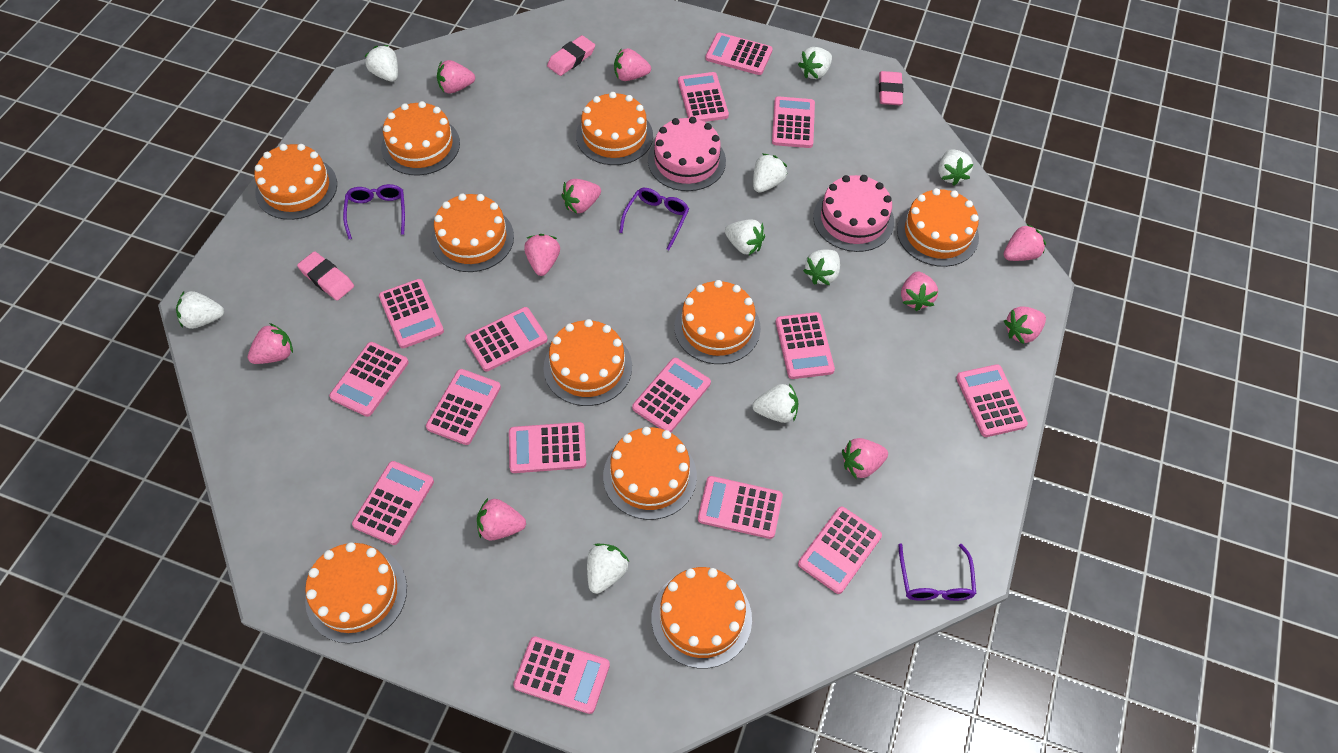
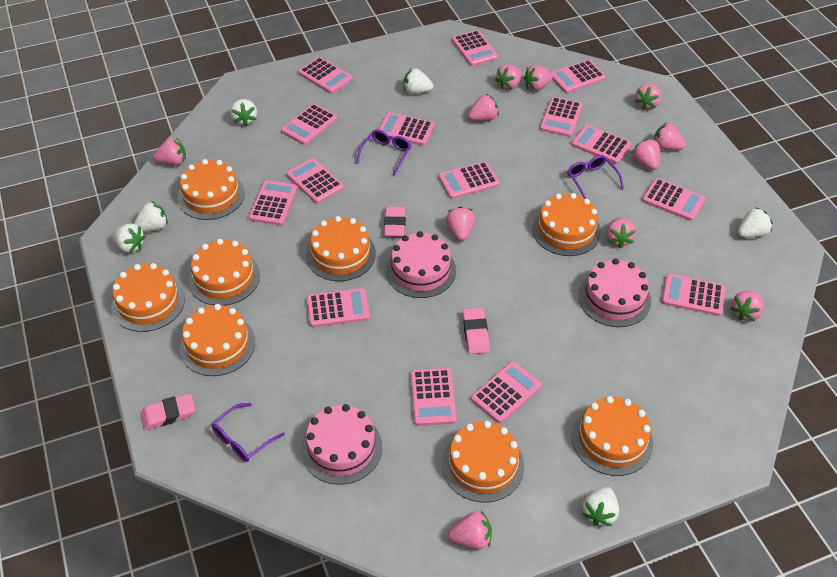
orange cake: [254,144,337,220] [305,542,407,644] [381,101,460,176] [431,193,514,272] [543,319,632,406] [576,92,653,165] [603,427,697,520] [652,567,752,669] [674,280,761,364] [897,188,979,267] = 10 -> [111,263,185,332] [178,159,245,220] [180,304,255,376] [188,239,260,306] [306,216,376,281] [442,421,524,503] [532,193,601,256] [572,396,653,476] = 8
pink cake: [648,117,726,191] [813,175,894,252] = 2 -> [301,404,382,485] [386,231,456,298] [578,258,651,327] = 3
pink strawberry: [248,323,293,364] [437,60,475,93] [477,498,526,540] [524,234,560,276] [561,179,601,214] [614,48,651,81] [842,438,888,478] [901,271,938,311] [1004,224,1046,261] [1004,306,1046,344] = 10 -> [153,138,186,165] [446,206,475,241] [448,511,492,549] [468,94,499,121] [495,64,522,90] [524,65,553,91] [606,217,636,248] [631,139,660,170] [635,83,662,110] [654,123,686,150] [730,291,764,321] = 11
white strawberry: [176,291,224,329] [364,45,398,82] [587,544,629,594] [725,219,765,255] [752,383,798,423] [753,154,787,193] [798,47,832,79] [803,249,840,285] [938,149,973,185] = 9 -> [112,223,146,253] [134,201,168,232] [230,99,257,126] [404,68,434,94] [582,487,619,526] [738,207,773,238] = 6

